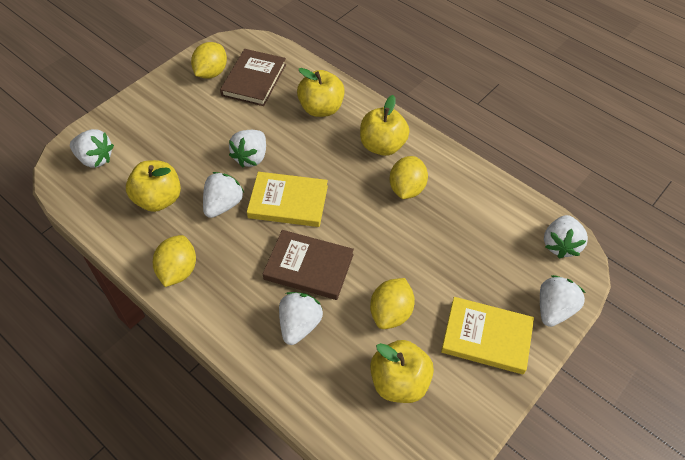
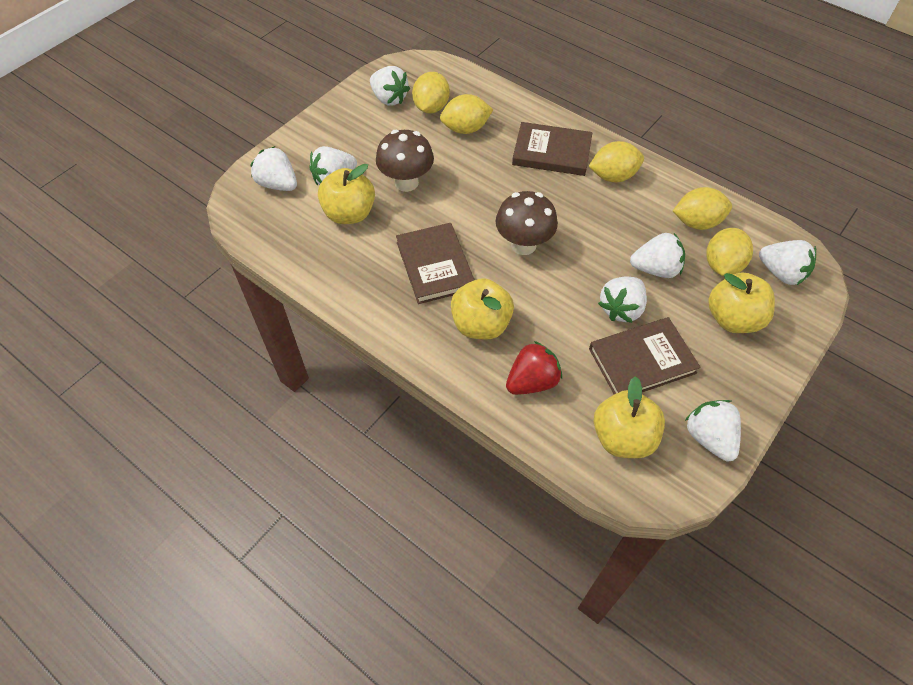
brown book: [220,49,286,106] [263,230,354,300] = 2 -> [396,223,474,304] [512,122,592,176] [589,317,701,394] = 3
brown mushroom: none = 0 -> [376,130,434,192] [496,191,558,255] = 2
red strawberry: none = 0 -> [506,341,562,395] = 1
white strawberry: [70,129,114,168] [203,172,244,218] [229,130,266,168] [279,292,323,345] [540,275,586,327] [544,215,588,258] = 6 -> [250,146,297,191] [309,146,357,185] [370,66,410,106] [598,277,647,323] [630,233,685,278] [685,400,741,462] [759,240,816,286] = 7
yellow book: [247,172,328,227] [441,297,534,375] = 2 -> none = 0
yellow lemon: [153,235,196,287] [191,42,227,79] [370,278,415,329] [390,156,428,199] = 4 -> [412,72,450,113] [440,94,493,134] [588,141,644,182] [673,187,732,230] [707,228,753,276] = 5

